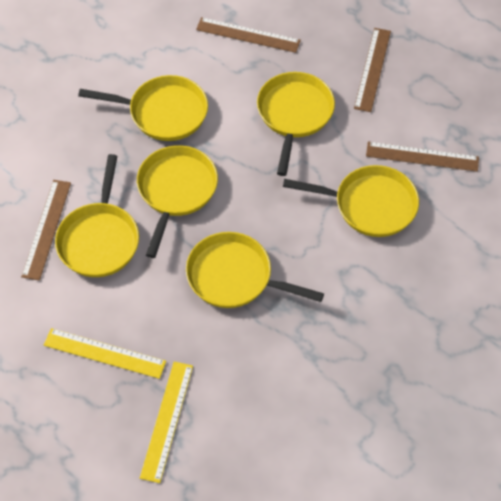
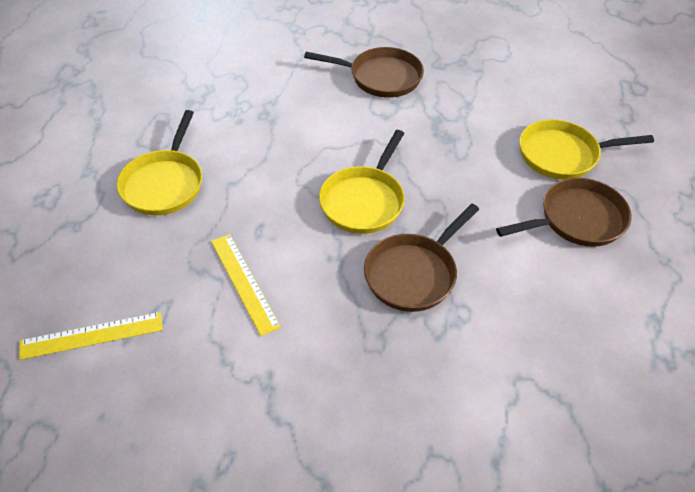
brown pan: none = 0 -> [304,47,424,98] [364,204,479,312] [496,178,631,247] = 3
brown ruler: [21,180,71,281] [196,17,301,53] [354,28,391,112] [366,142,479,172] = 4 -> none = 0
yellow pan: [55,154,139,277] [78,75,208,141] [137,145,218,258] [186,232,324,308] [257,72,335,176] [283,165,419,237] = 6 -> [117,110,202,215] [319,130,405,234] [519,119,654,179] = 3

